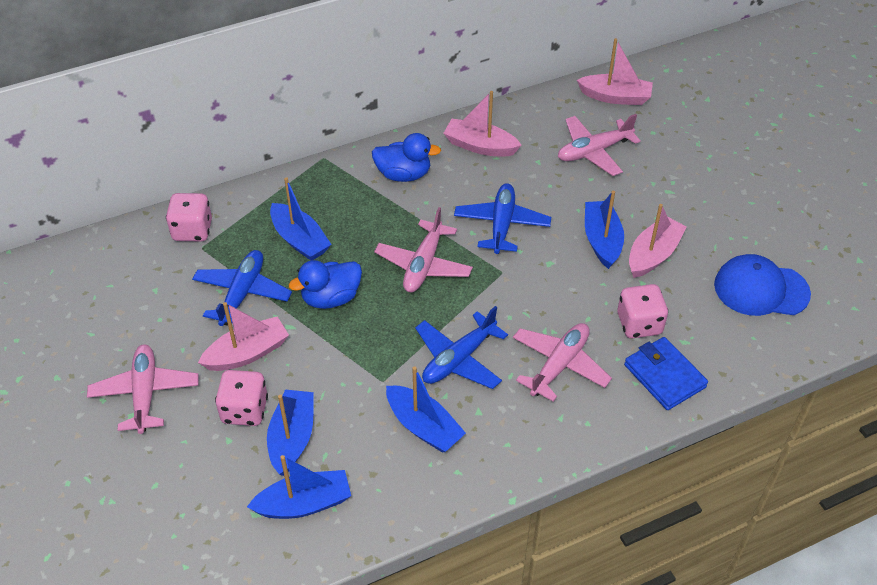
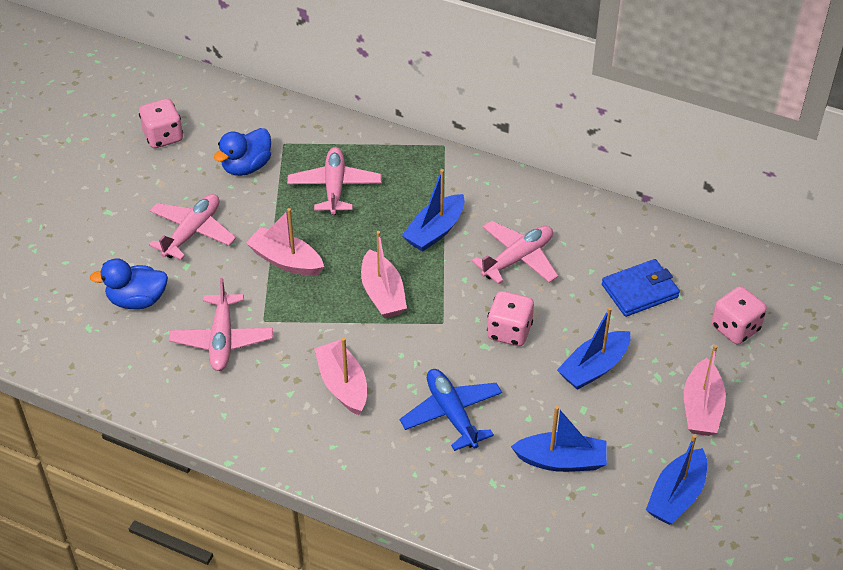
blue boat: [247,455,351,519] [267,389,314,476] [270,177,332,260] [386,366,466,453] [585,191,624,269] = 5 -> [402,169,465,252] [511,406,607,472] [557,307,630,390] [646,434,707,525] = 4
blue cap: [714,254,811,316] = 1 -> none = 0
blue plane: [192,250,292,326] [415,306,508,389] [454,183,551,254] = 3 -> [400,369,502,451] = 1

